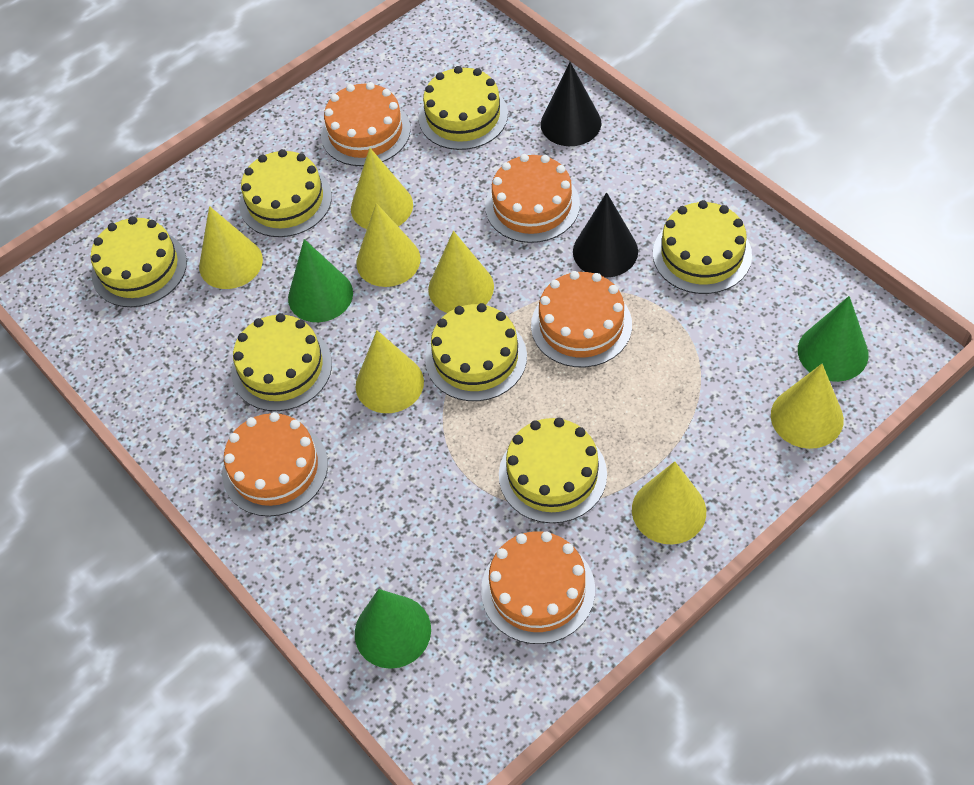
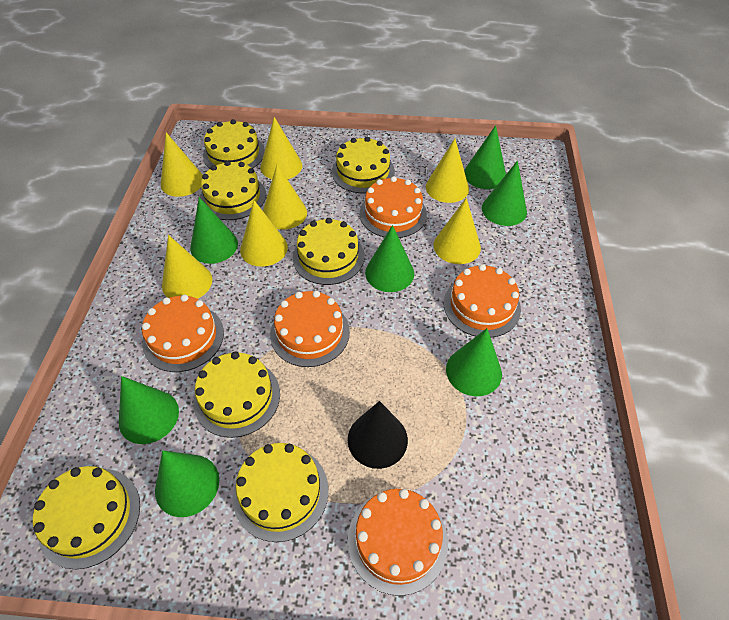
black cone: [541,62,601,146] [573,192,638,278] = 2 -> [348,401,408,469] = 1
green cone: [288,239,353,322] [355,589,431,669] [798,296,869,382] = 3 -> [119,376,179,444] [155,450,219,517] [190,197,238,264] [365,225,414,292] [446,328,502,396] [464,125,506,189] [482,161,527,226] = 7

